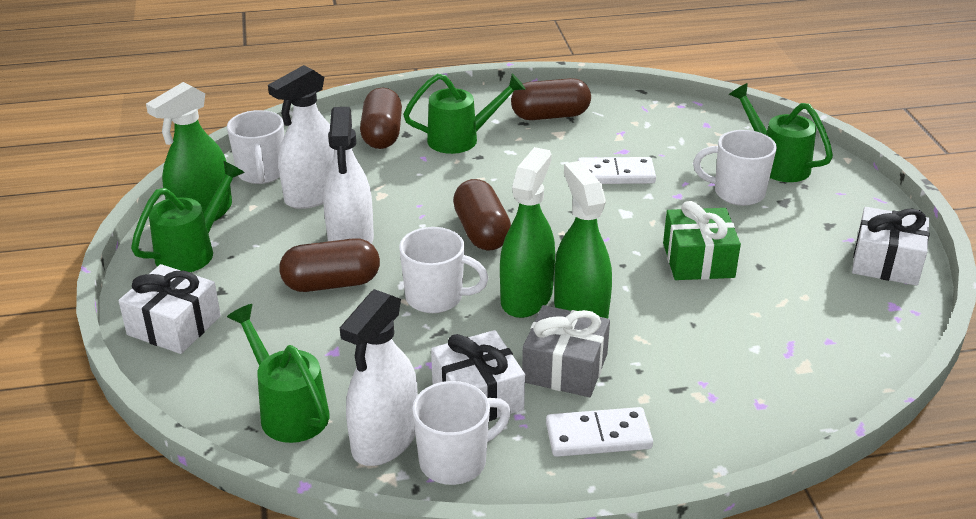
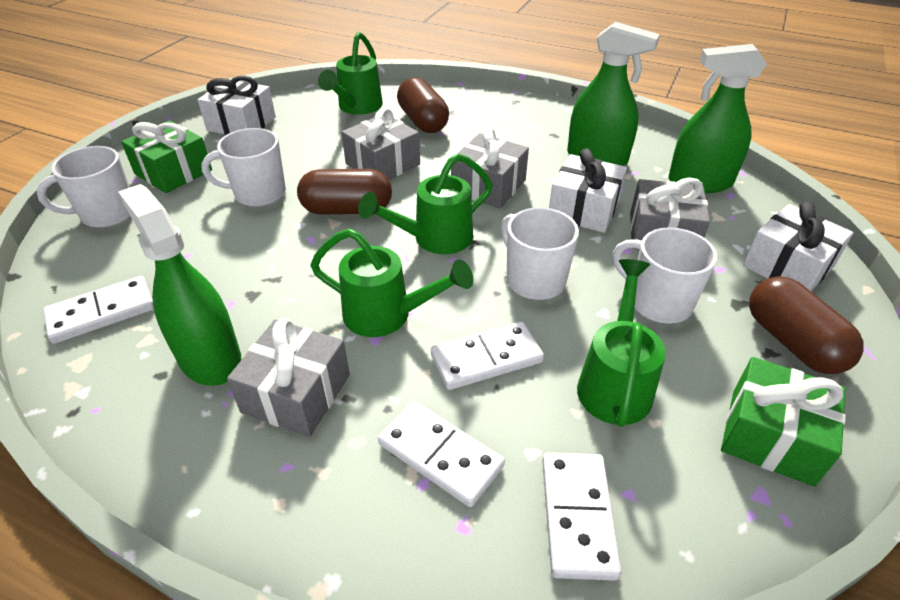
brown capsule: [279,238,380,292] [360,87,402,149] [453,179,511,251] [511,78,591,120] = 4 -> [297,169,392,215] [397,77,449,133] [749,276,864,374] = 3
green gift: [663,201,741,280] = 1 -> [121,120,212,193] [721,357,846,487] = 2
grey gift: [522,305,610,397] = 1 -> [227,318,350,437] [341,108,420,180] [451,127,529,209] [630,177,710,250] = 4
white domino: [546,407,653,457] [577,157,656,184] = 2 -> [43,276,154,344] [378,401,505,507] [431,321,544,390] [542,453,621,581] = 4
white spray bottle: [268,65,334,209] [323,107,374,244] [340,289,418,466] = 3 -> none = 0

